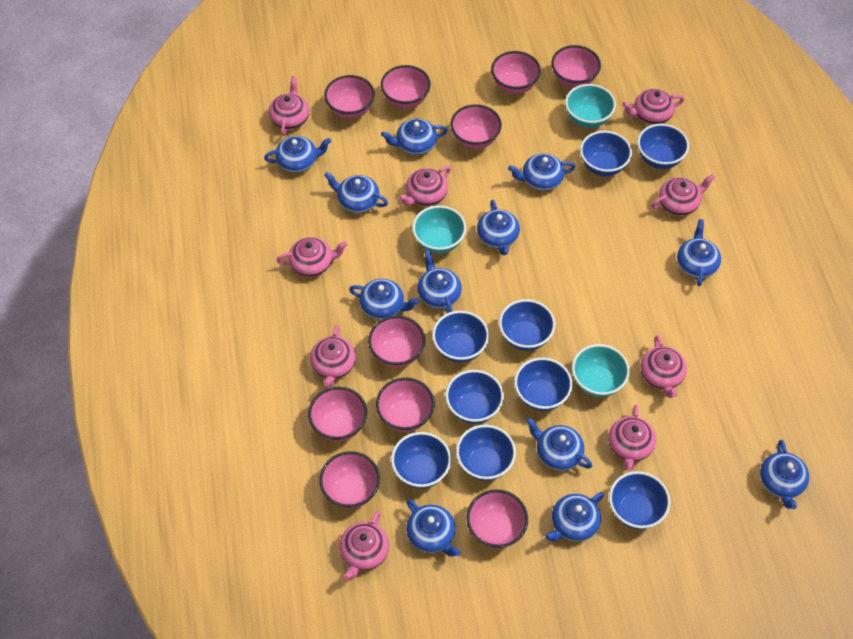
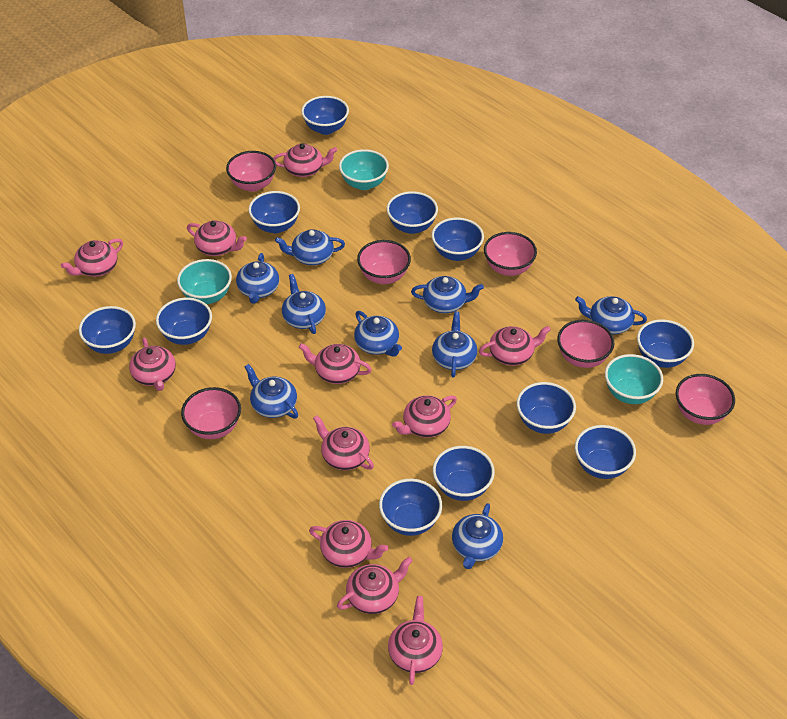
blue bowl: [391,432,451,488] [432,311,489,363] [445,370,504,424] [456,425,516,481] [499,299,555,351] [514,357,573,411] [580,131,632,176] [609,471,671,529] [637,124,689,169] = 9 -> [79,306,136,354] [156,298,212,345] [248,191,300,233] [301,96,349,135] [379,479,442,536] [387,191,438,234] [431,217,484,261] [433,446,495,501] [516,382,576,434] [575,425,636,479] [637,319,694,368] = 11
blue teapot: [264,136,331,173] [324,172,388,213] [349,279,419,320] [381,118,448,155] [406,499,461,557] [417,250,462,313] [477,200,520,255] [508,153,575,191] [526,418,592,471] [545,492,604,542] [677,219,721,286] [760,440,809,509] = 12 -> [236,253,279,304] [245,364,298,418] [275,229,345,265] [282,274,326,334] [354,311,402,356] [411,276,484,313] [432,311,477,377] [452,503,503,569] [575,296,647,335] = 9
pink bowl: [308,387,367,441] [319,451,380,509] [324,75,375,119] [368,316,425,368] [376,378,435,432] [381,65,431,109] [451,104,502,149] [466,489,528,548] [491,51,541,94] [551,45,601,88] = 10 -> [181,387,241,439] [226,151,276,192] [357,240,411,284] [484,232,537,276] [557,320,614,368] [676,374,735,425] = 6
pink teapot: [269,76,309,136] [277,237,348,277] [310,325,356,387] [339,511,389,580] [398,166,451,206] [608,405,656,471] [622,89,684,124] [640,335,687,398] [652,174,715,216] = 9 -> [61,238,123,277] [129,337,176,391] [187,220,247,256] [273,143,337,177] [299,343,372,384] [309,520,388,568] [313,415,374,470] [337,557,413,614] [388,596,443,685] [392,395,457,438] [479,326,551,366] = 11

